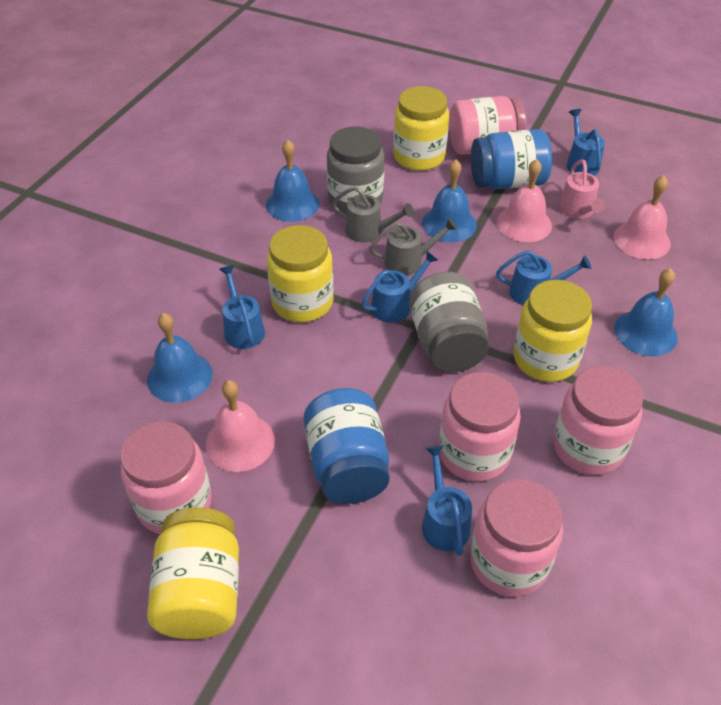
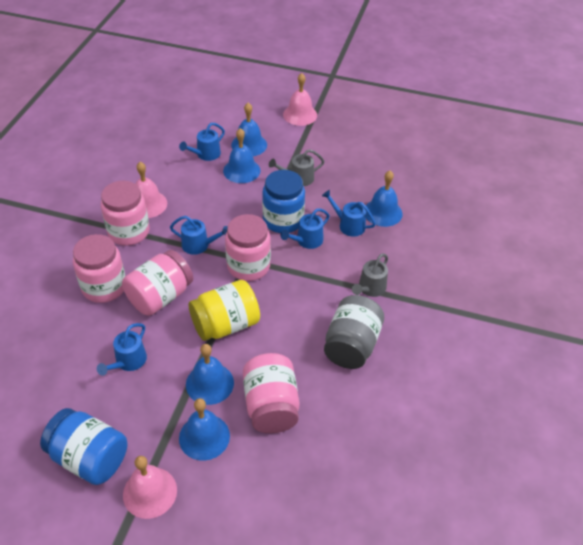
blue bell: [147,313,213,403] [266,140,319,222] [422,160,477,243] [614,268,678,357] = 4 -> [179,398,230,461] [186,344,234,405] [223,128,260,183] [231,103,267,156] [366,171,402,227] = 5
grey jar: [327,126,384,214] [409,272,489,372] = 2 -> [324,295,384,369] = 1
pink watering can: [559,160,605,219] = 1 -> none = 0
yellow jar: [147,507,239,639] [267,225,334,322] [393,86,449,171] [514,280,592,382] = 4 -> [189,280,260,341] = 1

